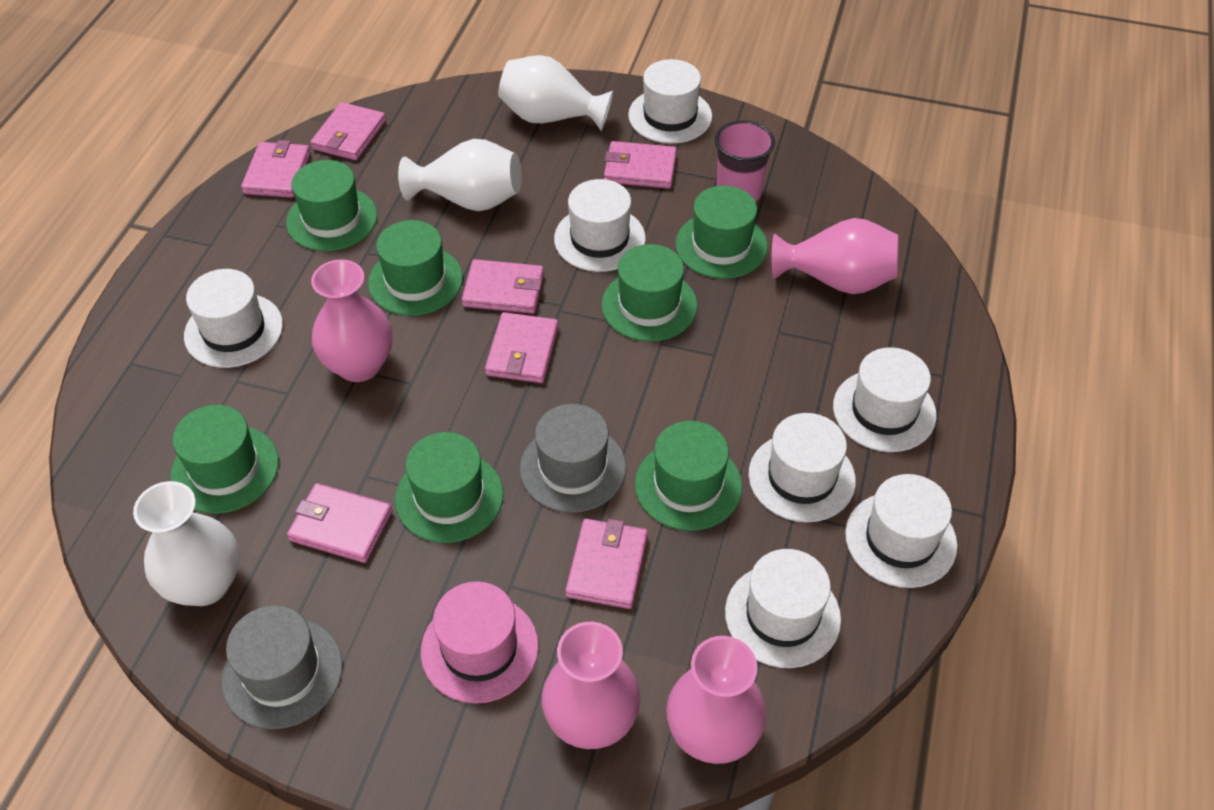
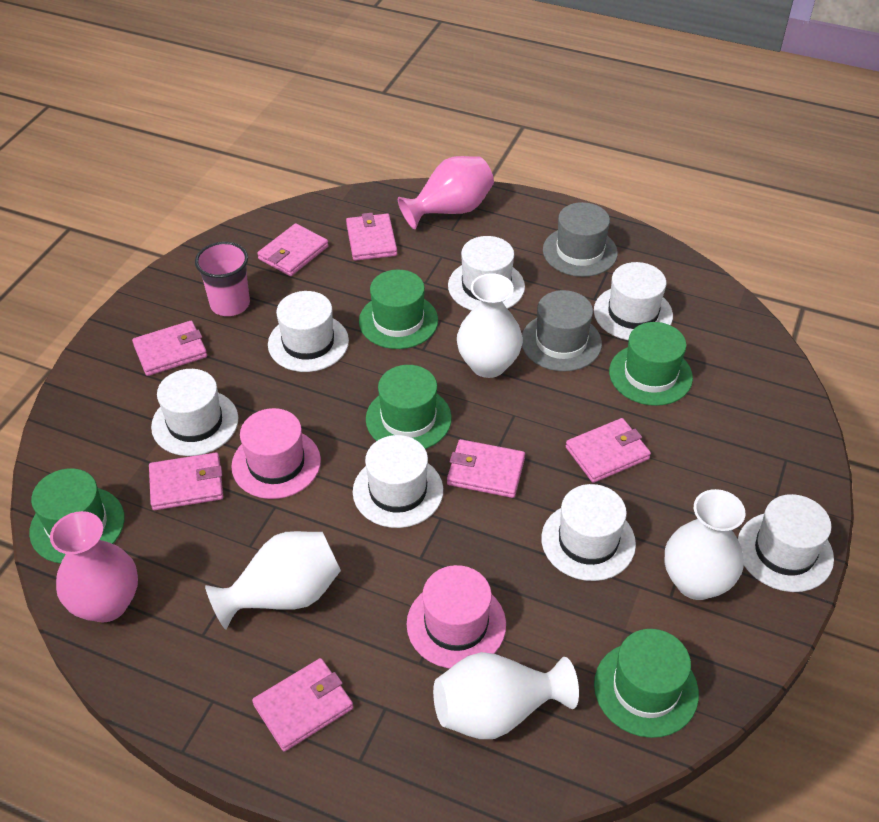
green hat: [170,405,279,514] [286,160,378,251] [368,220,463,316] [395,432,504,543] [601,244,697,342] [635,421,742,531] [675,186,768,279] = 7 -> [29,468,125,563] [359,270,438,349] [366,365,452,449] [594,629,699,738] [609,322,693,406] = 5
pink hat: [421,581,539,704] = 1 -> [231,408,321,499] [407,565,506,668] = 2
pink vase: [311,259,393,382] [542,622,641,749] [666,636,767,764] [772,218,898,294] = 4 -> [50,511,138,623] [398,156,494,229] = 2
white vase: [133,481,240,606] [398,139,522,211] [498,55,613,131] = 3 -> [205,531,341,630] [433,652,579,739] [457,273,523,378] [664,489,745,600] = 4

